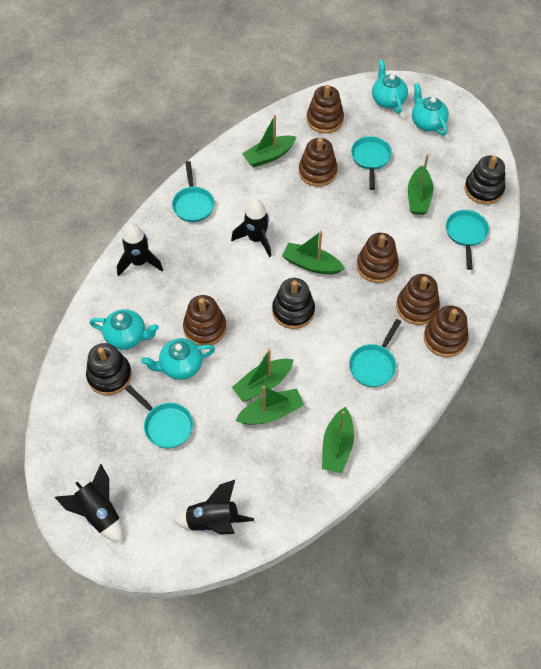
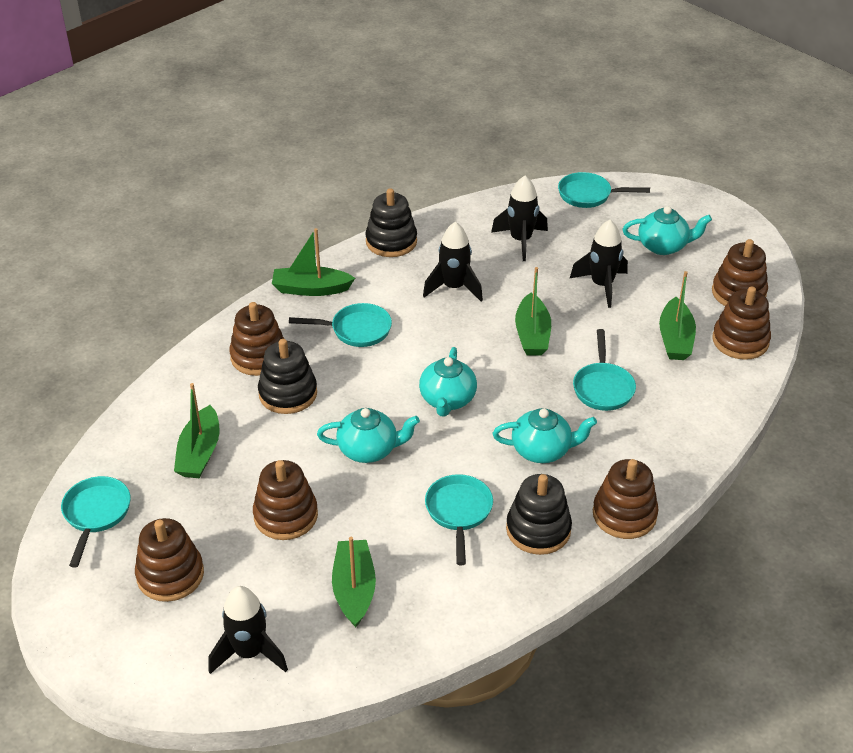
green boat: [232,349,294,402] [235,386,304,425] [242,115,296,167] [282,231,345,274] [322,407,354,473] [408,154,433,215] = 6 -> [174,383,219,478] [272,228,355,296] [332,537,376,627] [515,267,551,355] [659,271,696,360] = 5

